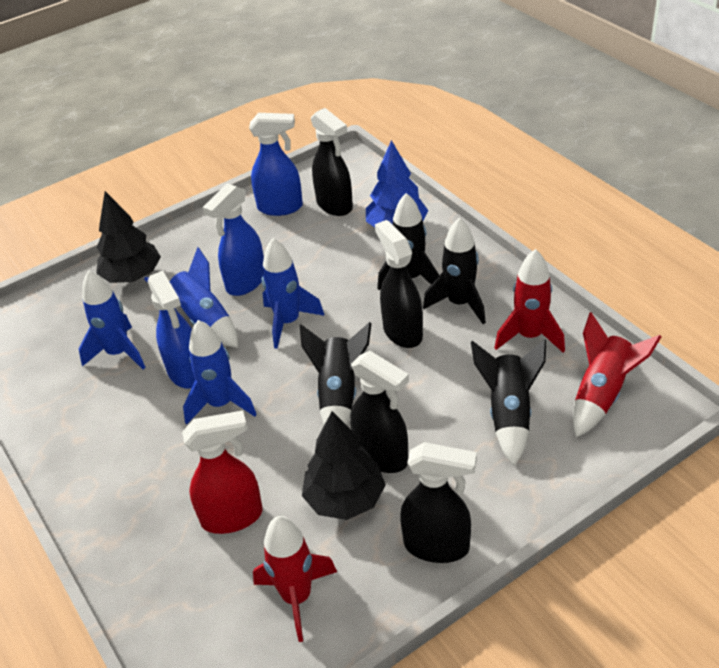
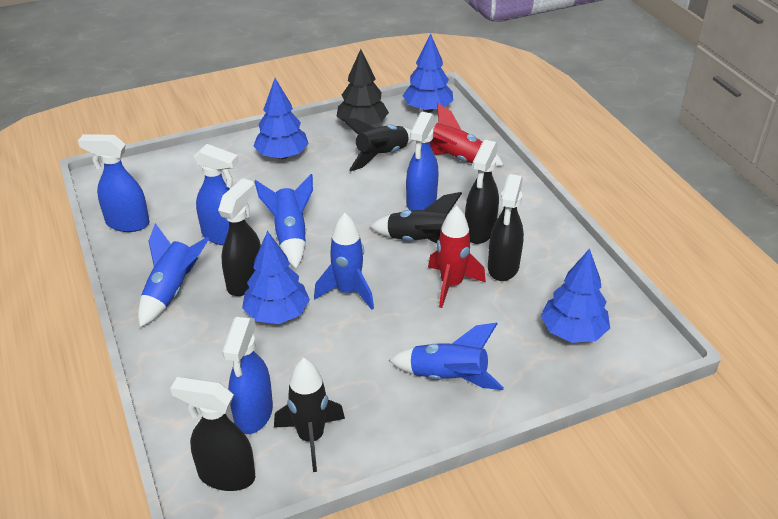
black rocket: [300,322,372,425] [377,193,439,290] [423,218,486,324] [471,339,547,466] = 4 -> [274,358,345,472] [342,118,413,171] [370,192,462,243] = 3
black tree: [96,191,161,283] [302,411,385,520] = 2 -> [337,49,389,125] = 1
blue spray bottle: [148,271,195,389] [203,183,264,296] [249,113,303,216] = 3 -> [78,134,150,232] [194,144,239,245] [222,317,273,434] [406,112,439,211] = 4
blue tree: [366,140,428,227] = 1 -> [242,231,310,324] [254,78,309,159] [403,33,453,112] [541,248,610,343] = 4
red rocket: [253,516,337,642] [495,249,565,353] [573,312,661,437] = 3 -> [428,206,486,308] [430,103,504,167] = 2
red spray bottle: [182,410,263,534] = 1 -> none = 0

